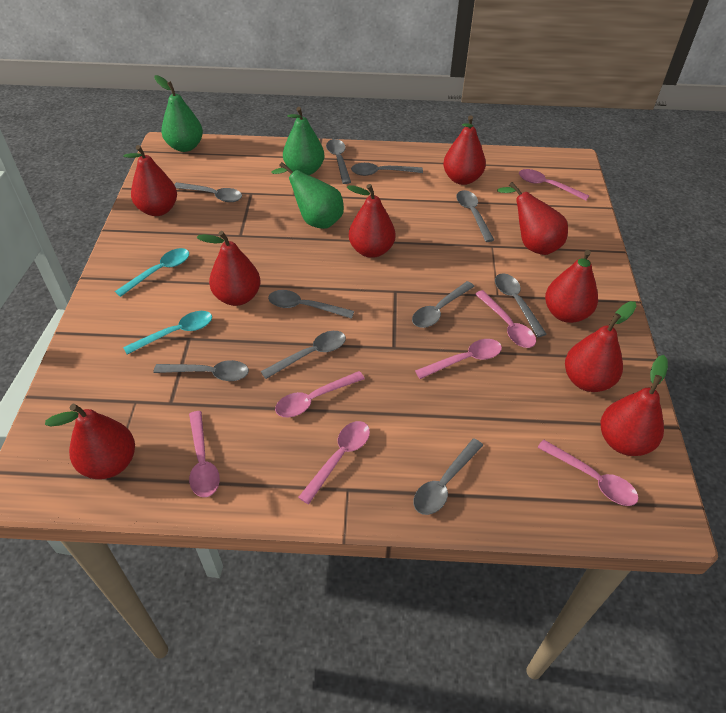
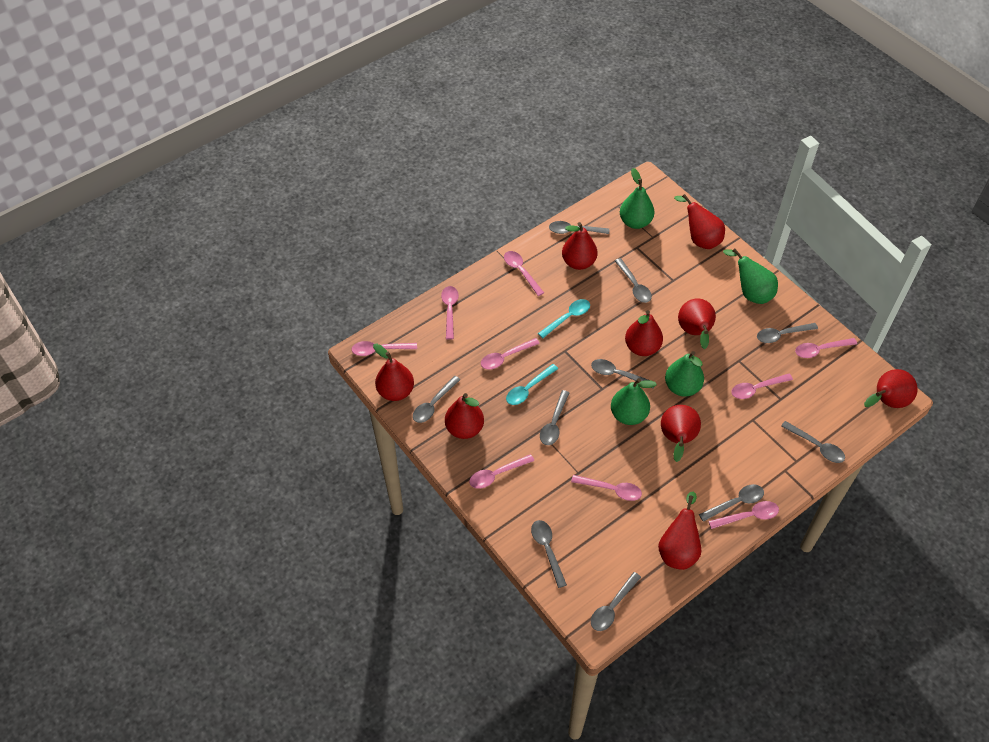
green pear: [154,75,203,152] [271,162,344,229] [283,107,324,175] = 3 -> [611,378,657,425] [620,168,654,229] [665,351,704,397] [723,249,778,304] = 4
pink spoon: [189,411,220,497] [275,371,365,418] [298,421,370,504] [415,339,502,379] [475,290,536,348] [519,169,589,201] [537,439,639,506] = 7 -> [351,341,417,356] [441,286,459,340] [469,454,534,489] [481,338,540,370] [504,251,544,296] [571,475,642,501] [708,501,779,529] [731,374,793,399] [795,338,857,358] = 9

